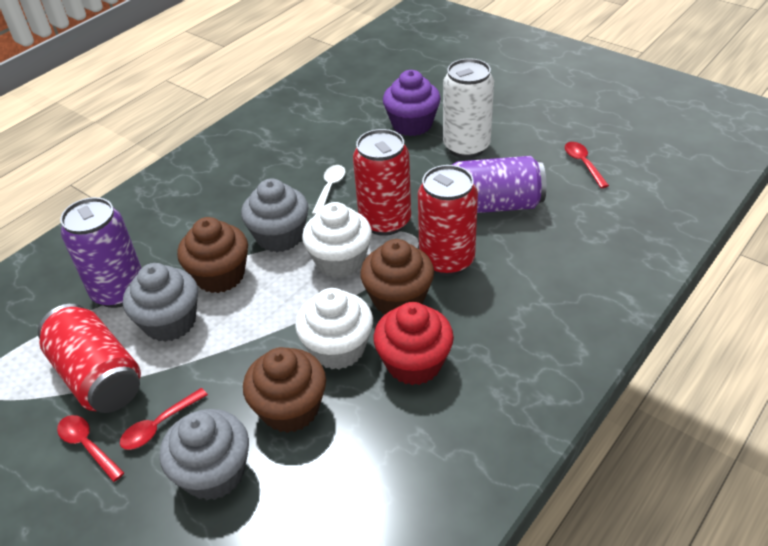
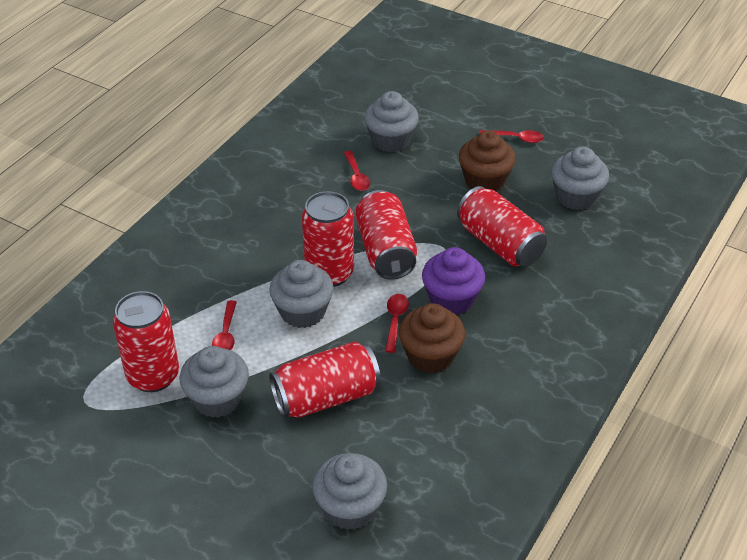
brown cupcake: [177,217,248,293] [243,347,326,433] [360,239,434,314] = 3 -> [399,303,465,373] [459,131,516,192] = 2
grey cupcake: [123,263,198,342] [160,409,249,500] [241,178,308,252] = 3 -> [180,346,249,418] [269,260,334,328] [312,453,387,530] [364,91,419,152] [551,146,609,210] = 5
purple can: [60,197,141,308] [452,156,546,213] = 2 -> none = 0
red can: [38,304,141,413] [353,129,411,236] [418,165,478,276] = 3 -> [113,291,179,392] [269,341,381,418] [302,191,354,287] [355,190,417,280] [457,186,547,267] = 5
red cupcake: [373,302,454,385] = 1 -> none = 0
red spoon: [57,415,124,482] [120,388,208,450] [565,142,609,188] = 3 -> [212,300,237,350] [344,151,370,191] [385,294,409,353] [480,130,544,143] = 4
white can: [443,58,494,158] = 1 -> none = 0
white cupcake: [295,288,373,369] [302,202,372,278] = 2 -> none = 0
white spoon: [312,165,345,215] = 1 -> none = 0

